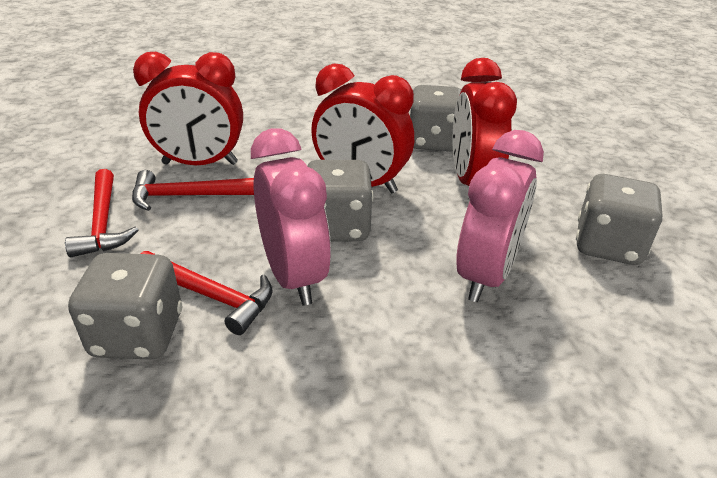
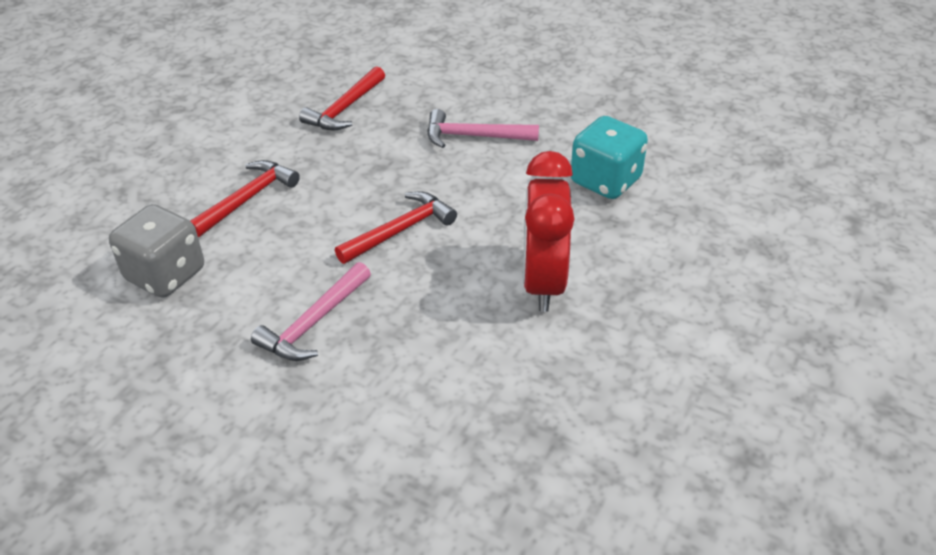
grey dice: [68,253,182,360] [307,160,373,241] [410,85,461,151] [576,174,662,265] = 4 -> [109,204,204,298] = 1
pink clock: [251,128,331,305] [456,130,544,302] = 2 -> none = 0
pink hammer: none = 0 -> [251,262,371,361] [427,109,539,148] = 2
red clock: [133,52,243,165] [311,64,414,194] [453,58,517,186] = 3 -> [523,151,574,312] = 1
turquoise dice: none = 0 -> [571,116,648,199] = 1

